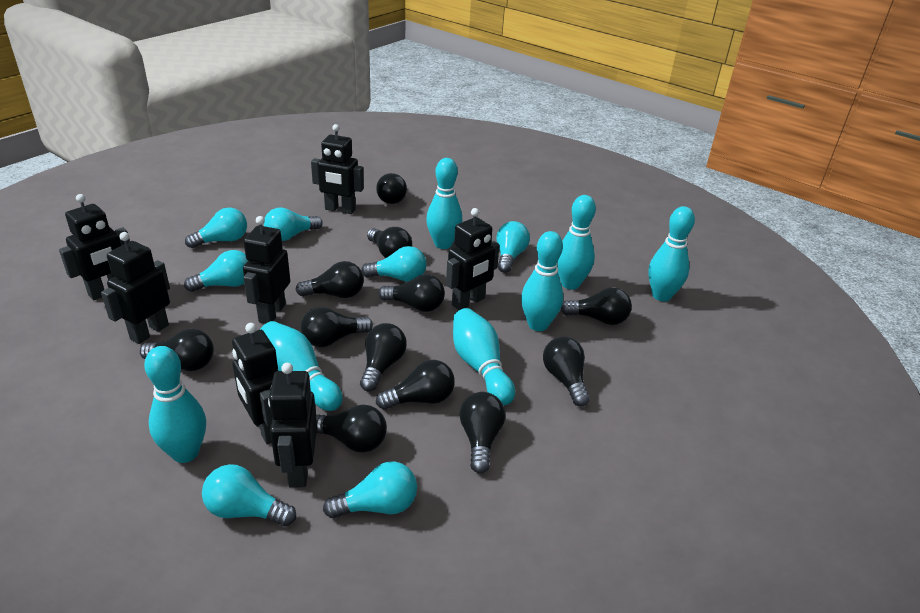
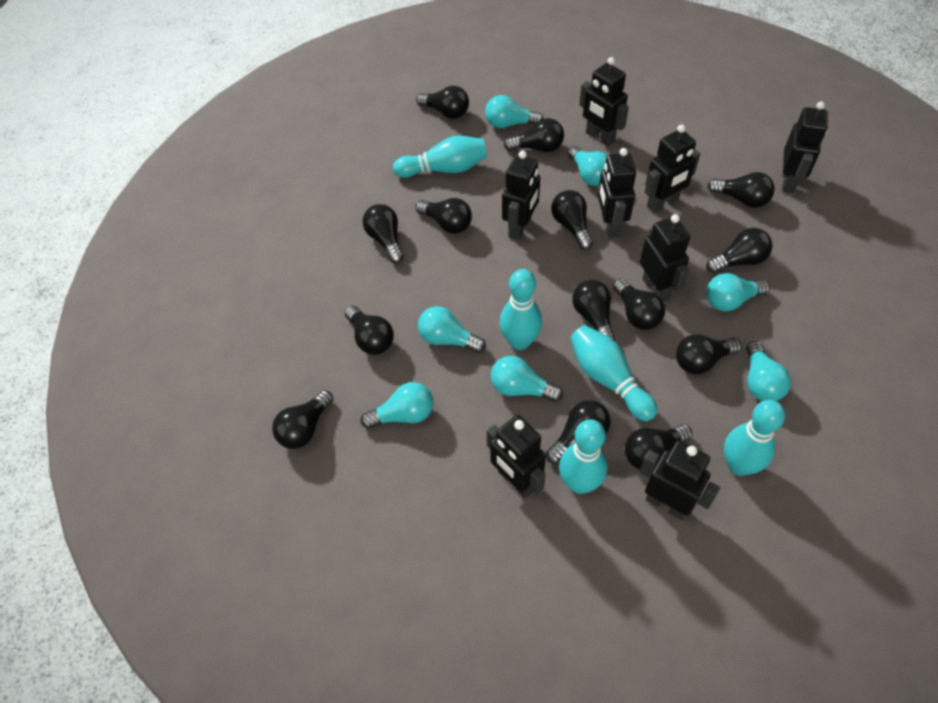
black light bulb: [140,329,214,371] [295,261,364,298] [301,307,373,347] [316,404,387,452] [360,323,407,391] [367,227,412,258] [376,173,407,204] [376,360,455,410] [378,274,445,312] [460,392,505,473] [543,337,590,407] [561,287,632,325] = 12 -> [272,390,333,449] [344,305,394,355] [363,204,404,263] [415,198,472,234] [416,86,469,119] [504,118,564,152] [546,400,611,464] [551,190,593,250] [572,280,615,341] [613,278,665,330] [625,424,692,469] [676,334,741,374] [706,228,772,273] [708,172,775,208] = 14
black robot: [59,194,130,300] [101,232,170,344] [232,323,278,444] [243,216,290,324] [268,363,317,488] [311,124,364,214] [446,208,500,310] = 7 -> [487,415,546,498] [502,150,540,240] [579,57,629,147] [598,148,636,238] [640,214,690,302] [640,440,720,520] [645,125,700,213] [782,101,828,193] = 8
turquoise bowling pin: [144,346,206,463] [260,321,342,411] [426,158,462,249] [453,308,515,405] [521,231,563,331] [557,195,596,290] [648,206,695,301] = 7 -> [393,136,487,178] [499,269,542,350] [559,419,608,494] [570,325,658,421] [724,400,785,476] = 5

